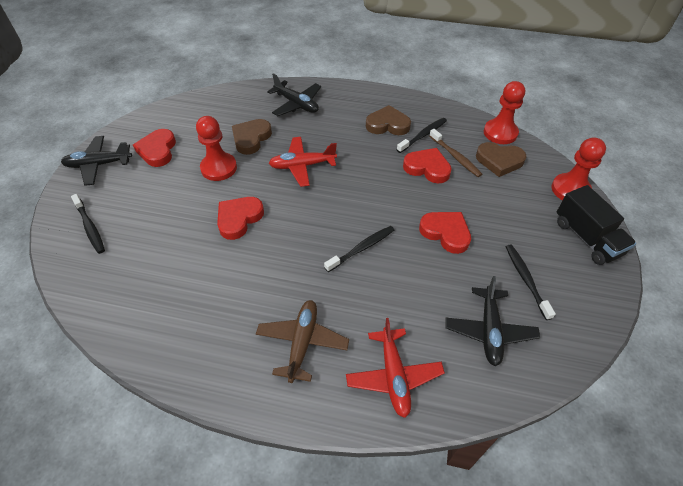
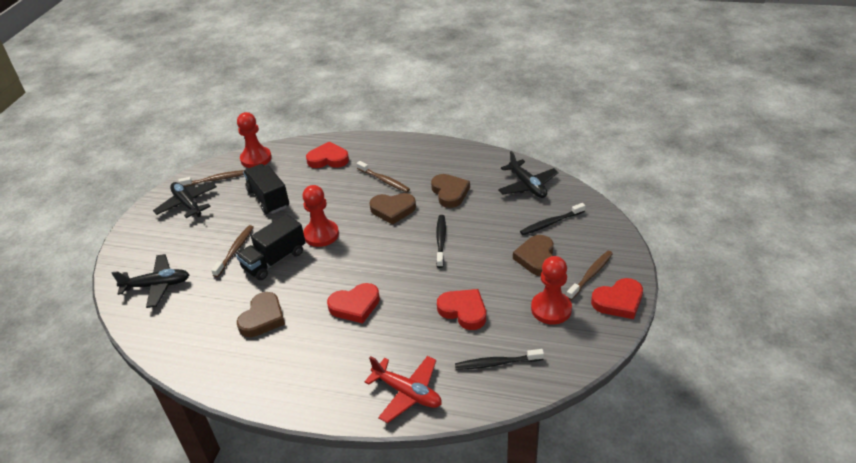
black toothbrush: [71,194,105,254] [324,226,394,272] [397,118,447,153] [506,244,556,320] = 4 -> [436,215,446,268] [455,349,544,370] [520,203,586,235] = 3
black truck: [557,185,636,265] = 1 -> [236,214,306,280] [243,164,289,214] = 2
brown heart: [232,119,272,155] [366,105,411,135] [476,142,527,177] = 3 -> [237,292,285,337] [369,193,416,225] [431,174,470,208] [513,235,554,276] = 4
brown plane: [256,300,349,383] = 1 -> none = 0
brown toothbrush: [429,129,482,177] = 1 -> [179,170,245,187] [211,225,254,277] [356,161,410,192] [567,251,613,300] = 4
red plane: [269,137,337,187] [346,318,445,418] = 2 -> [364,356,442,423] = 1

